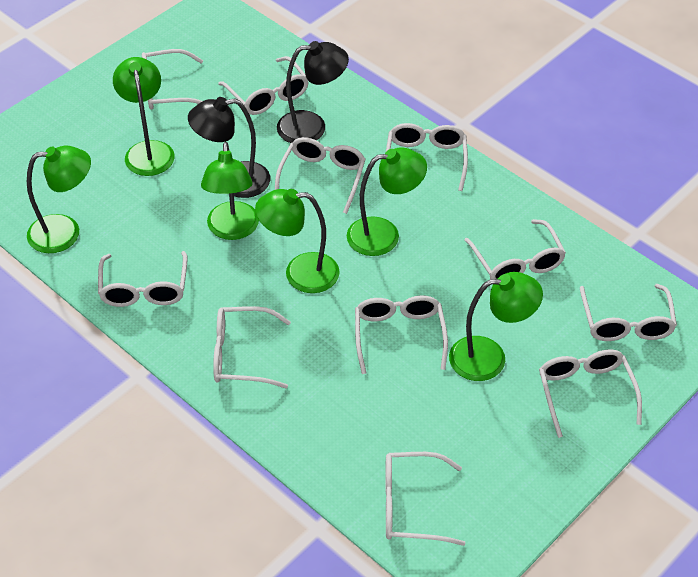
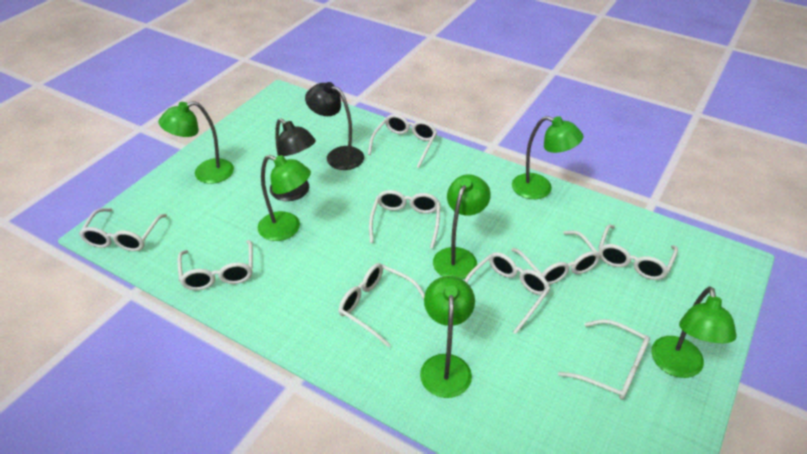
white glasses: [98,251,188,307] [142,49,203,110] [213,306,291,389] [218,56,308,115] [275,137,365,214] [355,295,448,374] [385,452,466,546] [386,123,468,191] [464,219,566,279] [539,349,642,438] [580,284,677,341] = 11 -> [79,208,167,251] [177,240,253,290] [339,263,425,347] [368,114,437,168] [369,190,440,249] [464,252,550,334] [511,231,601,285] [558,319,650,400] [598,224,678,280] = 9

